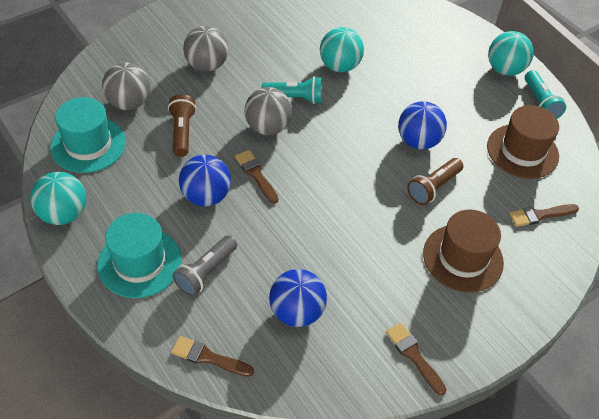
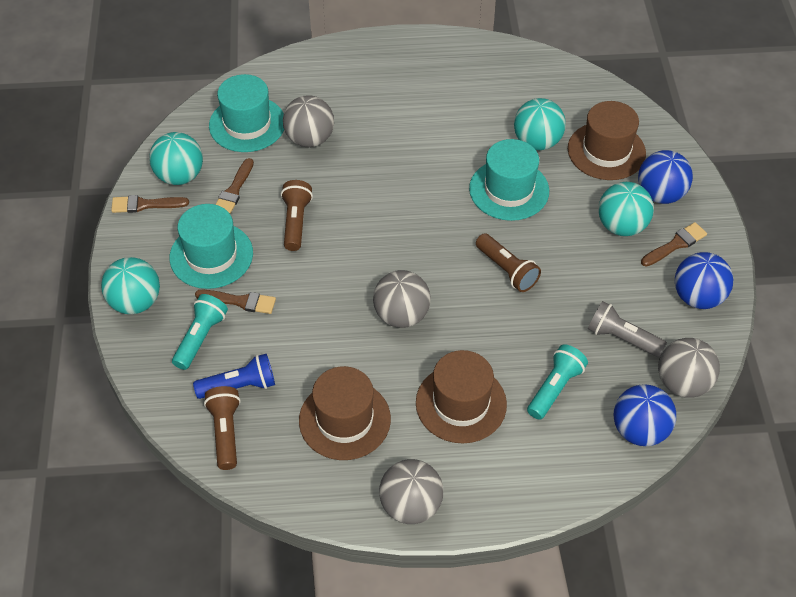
blue flashlight: none = 0 -> [193,354,275,399] = 1
brown flashlight: [168,94,196,157] [407,158,463,205] = 2 -> [204,386,241,470] [281,180,313,251] [476,233,541,292] = 3
brown hat: [423,210,504,293] [487,105,559,179] = 2 -> [299,366,391,460] [416,350,507,443] [568,101,646,180] = 3
grey ball: [102,63,150,110] [183,26,228,72] [245,87,292,135] = 3 -> [283,95,334,147] [373,270,431,328] [379,459,443,524] [658,338,720,398] = 4
turquoise ball: [30,172,86,225] [320,27,364,72] [488,31,534,76] = 3 -> [101,257,160,314] [149,132,203,185] [514,98,566,150] [599,182,654,236] = 4
turquoise hat: [50,97,126,173] [97,213,181,298] = 2 -> [169,204,253,289] [209,74,284,152] [469,139,549,221] = 3

